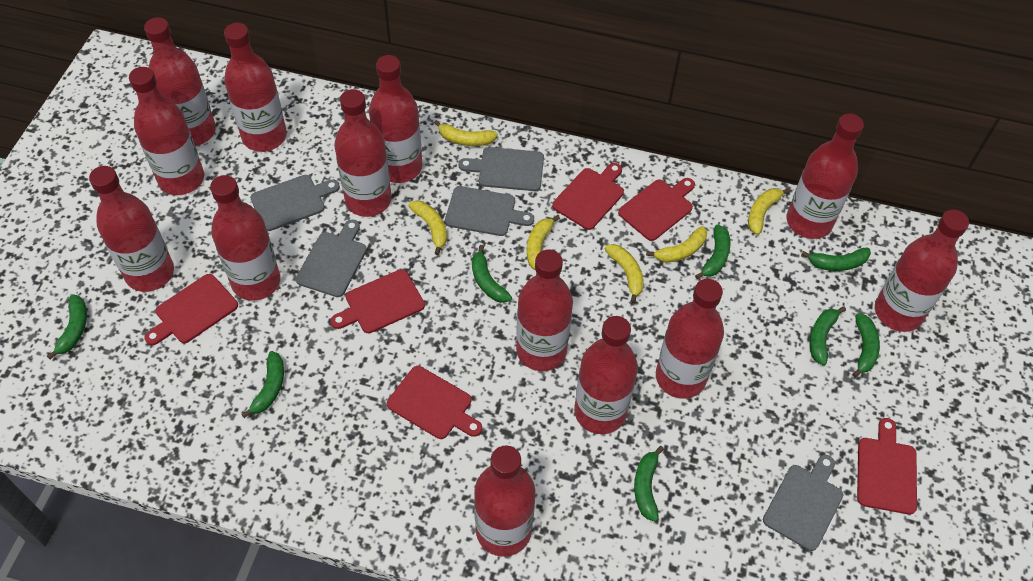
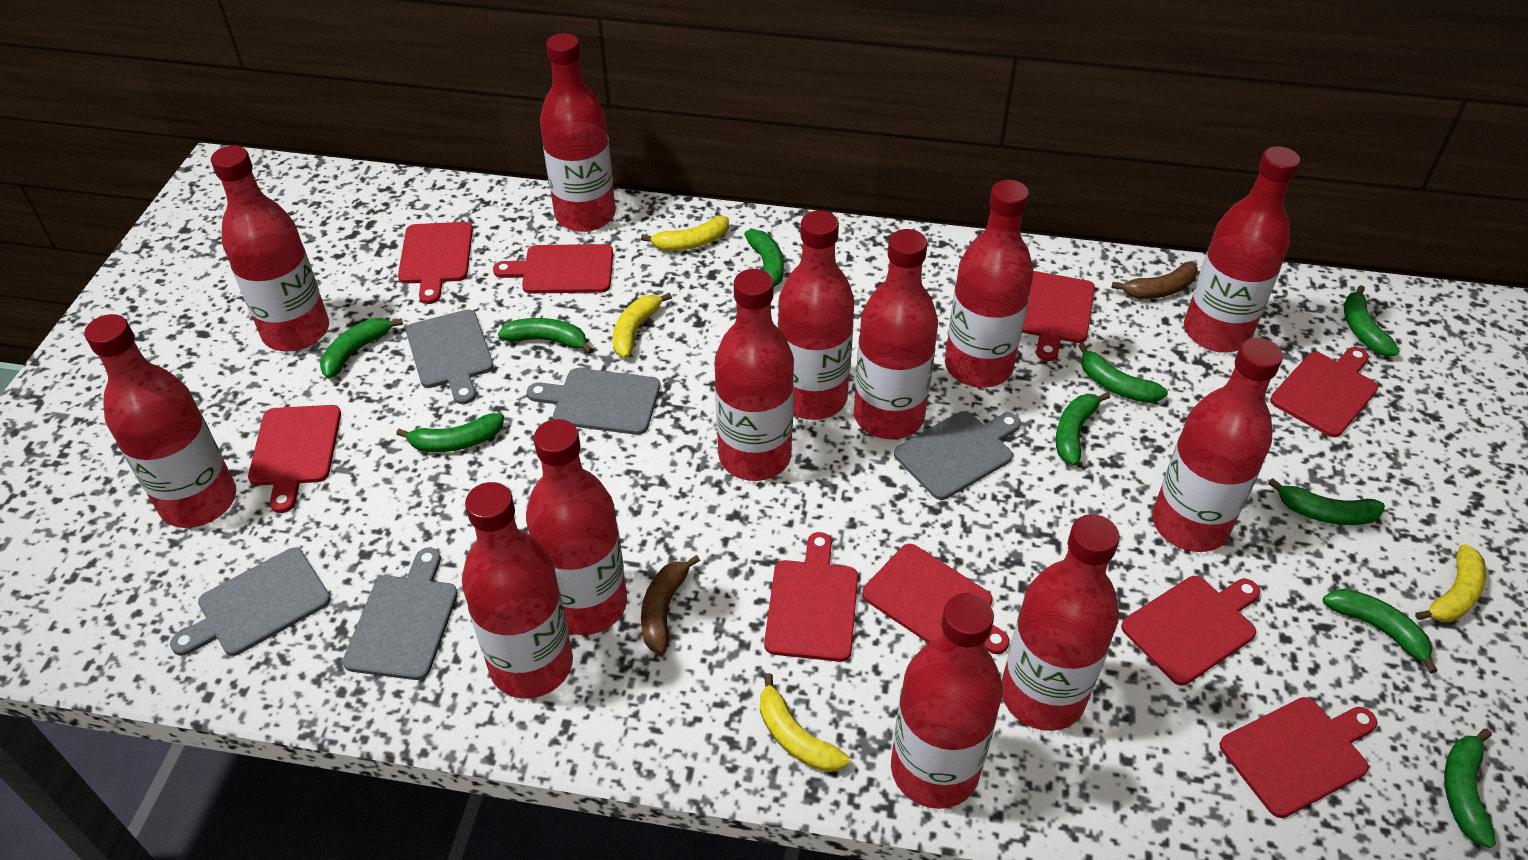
brown banana: none = 0 -> [641,555,700,654] [1111,262,1198,299] = 2
green banana: [47,294,87,360] [241,351,284,418] [472,245,512,303] [634,446,664,522] [695,224,730,279] [801,248,871,271] [809,306,846,365] [852,313,880,378] = 8 -> [320,318,403,379] [396,413,504,452] [498,318,594,354] [744,229,784,287] [1056,392,1110,465] [1078,343,1168,403] [1268,478,1385,525] [1323,588,1438,674] [1344,285,1399,356] [1444,729,1496,848] = 10
red cutting board: [144,274,238,345] [331,269,425,333] [387,366,482,439] [552,163,624,230] [618,178,695,241] [857,418,917,515] = 6 -> [248,405,341,513] [398,222,473,304] [493,244,613,294] [764,532,858,662] [862,544,1009,654] [1022,271,1095,361] [1121,576,1260,686] [1220,697,1377,818] [1270,347,1379,437] = 9
yellow banana: [408,201,447,255] [434,120,498,146] [527,215,560,270] [605,244,644,303] [646,226,707,263] [748,188,790,235] = 6 -> [613,293,672,358] [641,216,729,251] [760,673,850,772] [1415,544,1486,622] = 4

